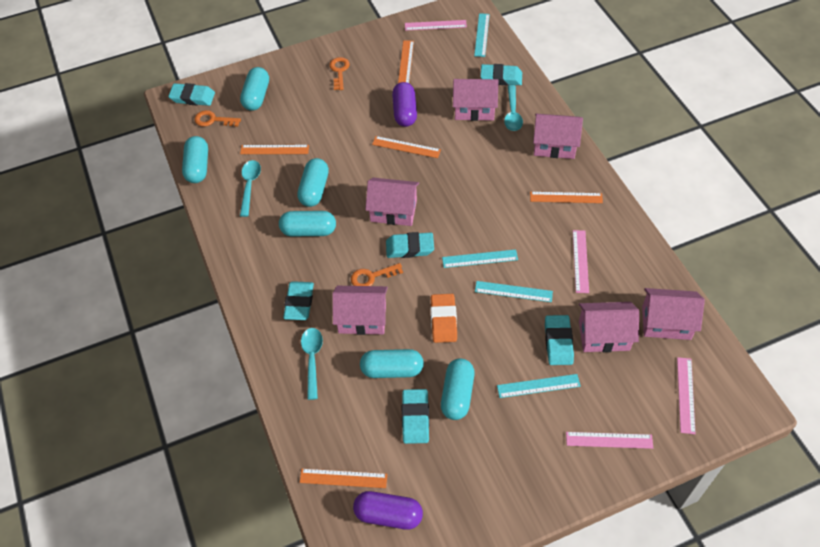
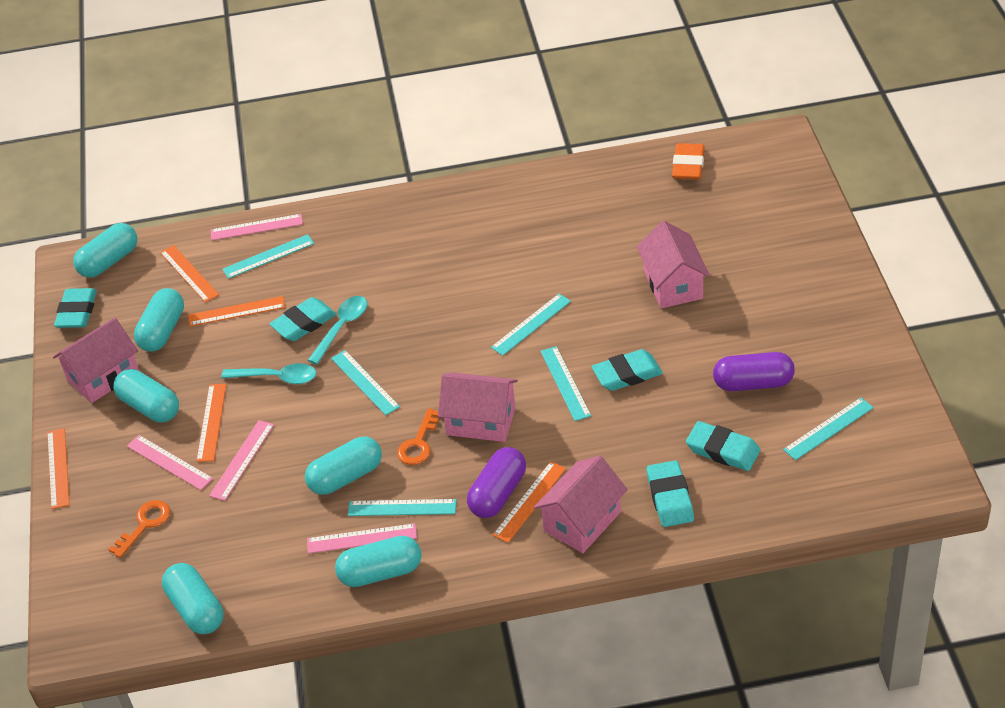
orange key: [194,110,241,127] [329,57,350,90] [351,263,403,286] = 3 -> [108,500,170,558] [397,408,441,465] = 2
pink house: [332,286,388,335] [365,178,419,226] [453,79,499,121] [533,114,583,159] [579,302,639,352] [642,288,705,340] = 6 -> [53,317,139,403] [438,372,518,442] [534,456,628,553] [637,221,710,308] = 4
turquoise eraser: [168,83,215,106] [283,281,314,320] [386,232,434,258] [402,389,429,444] [480,64,522,85] [545,315,574,365] = 6 -> [54,288,97,328] [269,297,337,341] [591,349,663,391] [646,461,694,527] [686,421,760,471] = 5
turquoise ruler: [442,249,518,268] [474,13,490,57] [475,281,553,302] [497,374,581,398] = 4 -> [222,234,314,279] [331,350,400,415] [348,499,456,516] [491,294,571,356] [541,346,591,421] [783,398,874,460] = 6
turquoise spoon: [240,160,261,217] [301,328,323,400] [504,85,523,131] = 3 -> [221,363,316,384] [308,296,367,364] = 2

